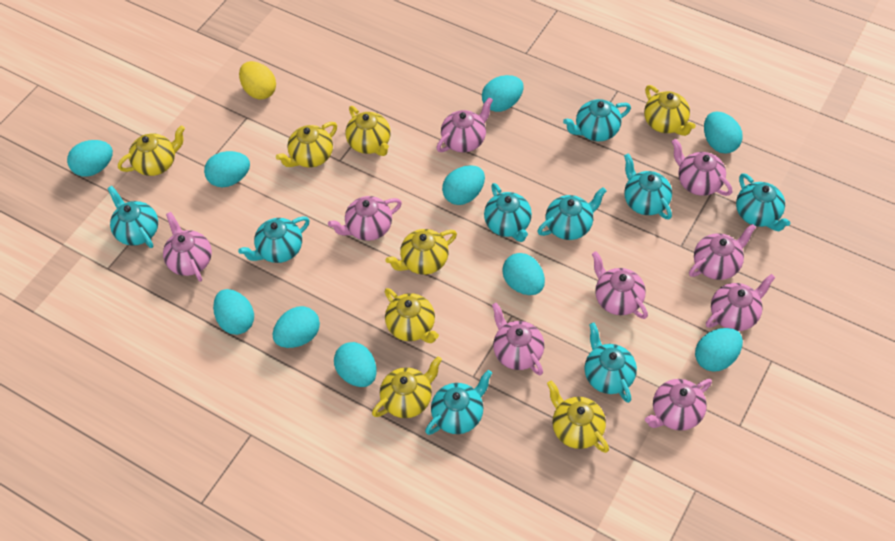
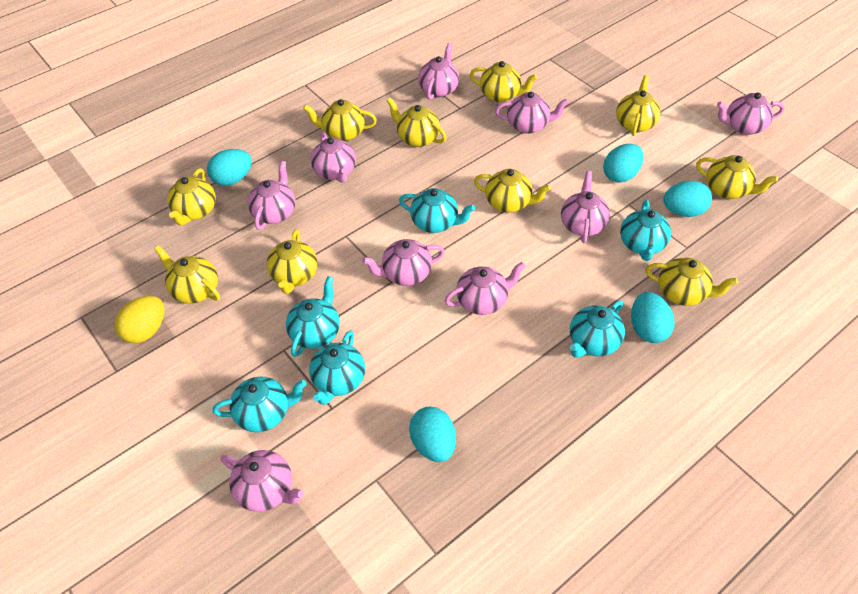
turquoise egg: [67,140,113,177] [204,151,250,187] [213,289,254,335] [273,306,320,348] [334,342,377,387] [442,165,485,205] [482,75,523,112] [502,253,545,295] [695,328,743,372] [704,112,743,154] = 10 -> [207,149,252,186] [409,407,456,462] [603,144,644,183] [631,292,675,343] [663,181,712,217] = 5
turquoise teapot: [107,186,158,248] [238,216,310,263] [425,370,492,435] [484,183,532,242] [538,187,607,240] [563,99,631,141] [584,323,637,403] [624,153,672,220] [736,173,791,231] = 9 -> [213,377,307,432] [286,276,340,357] [309,330,365,405] [399,188,475,233] [570,300,625,358] [620,200,671,261] = 6
yellow teapot: [118,126,185,176] [276,122,337,167] [345,106,391,156] [372,356,442,418] [385,288,439,343] [386,229,457,275] [547,380,609,453] [644,85,696,136] = 8 -> [154,245,220,304] [167,168,216,225] [267,229,318,294] [303,99,377,141] [387,98,447,147] [470,61,538,102] [474,169,551,213] [616,75,660,136] [645,258,738,306] [696,155,778,199] = 10

